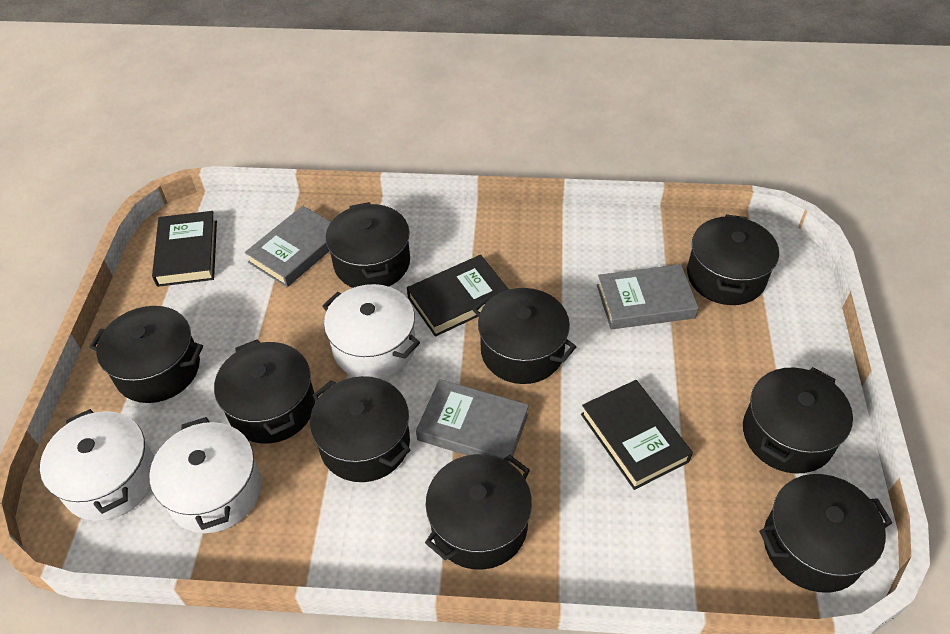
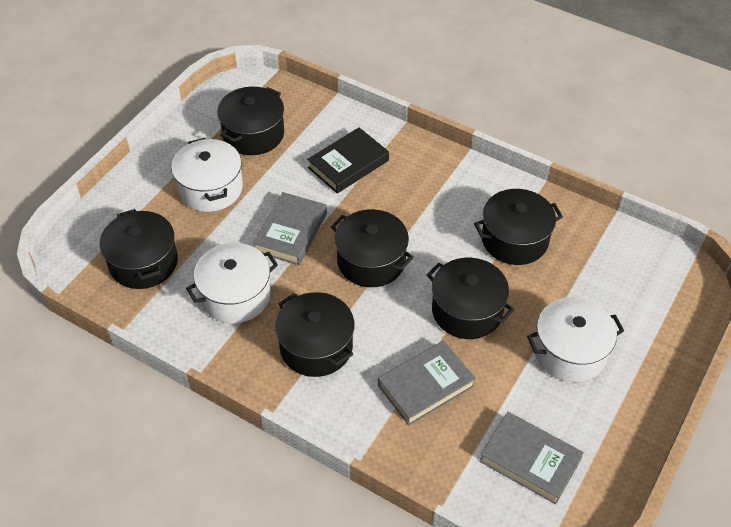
black book: [152,211,217,287] [407,255,509,337] [581,380,693,490] = 3 -> [307,127,389,193] = 1
black pot: [89,306,203,403] [214,339,315,444] [310,376,411,482] [326,202,410,288] [425,454,532,570] [472,288,576,384] [687,214,779,305] [743,367,853,474] [759,474,892,593] = 9 -> [100,209,178,289] [217,87,284,155] [275,292,354,377] [331,209,414,287] [427,258,514,339] [474,189,563,265] = 6

